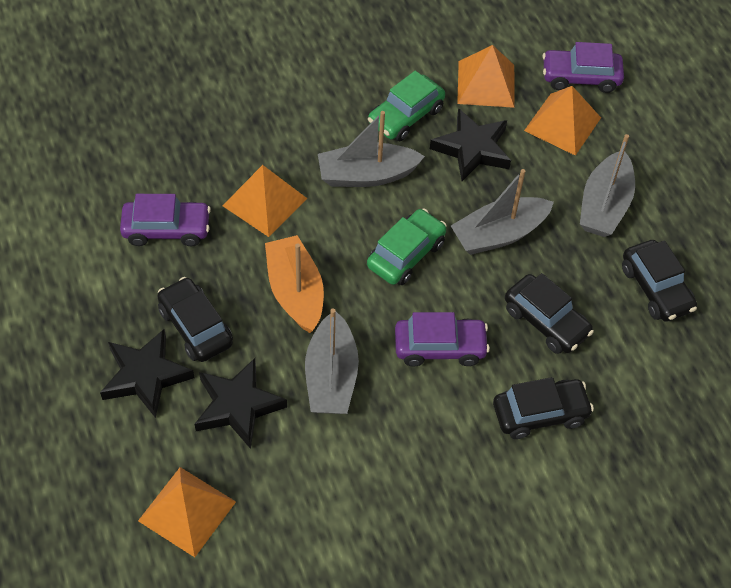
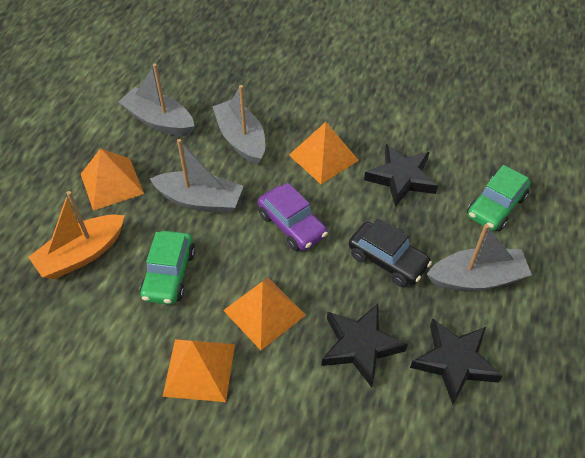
black car: [157,277,233,362] [493,377,594,439] [505,273,594,354] [622,240,697,322] = 4 -> [349,218,432,287] = 1
purple car: [120,194,211,246] [395,312,490,367] [543,42,624,93] = 3 -> [258,183,328,251] = 1

